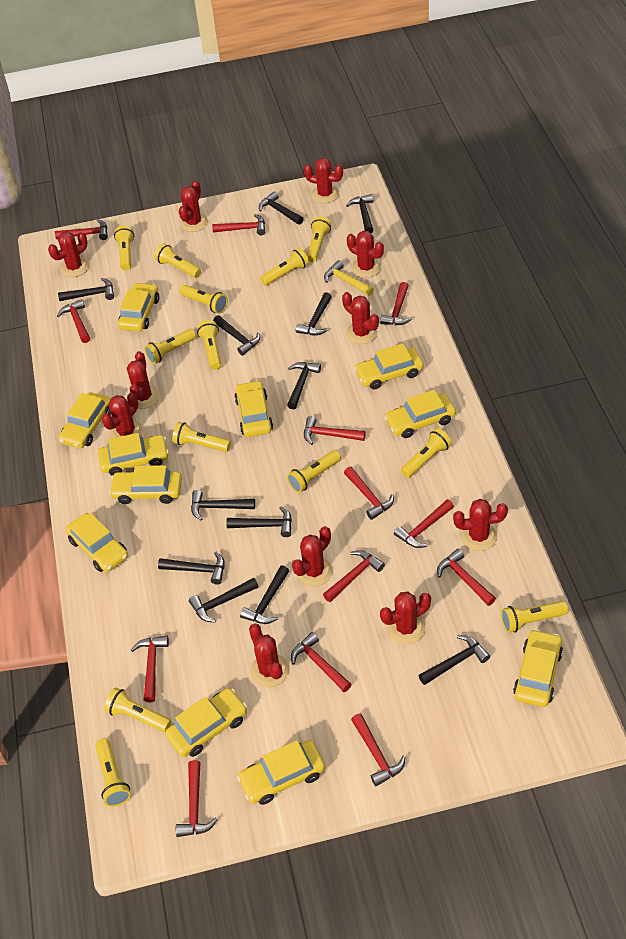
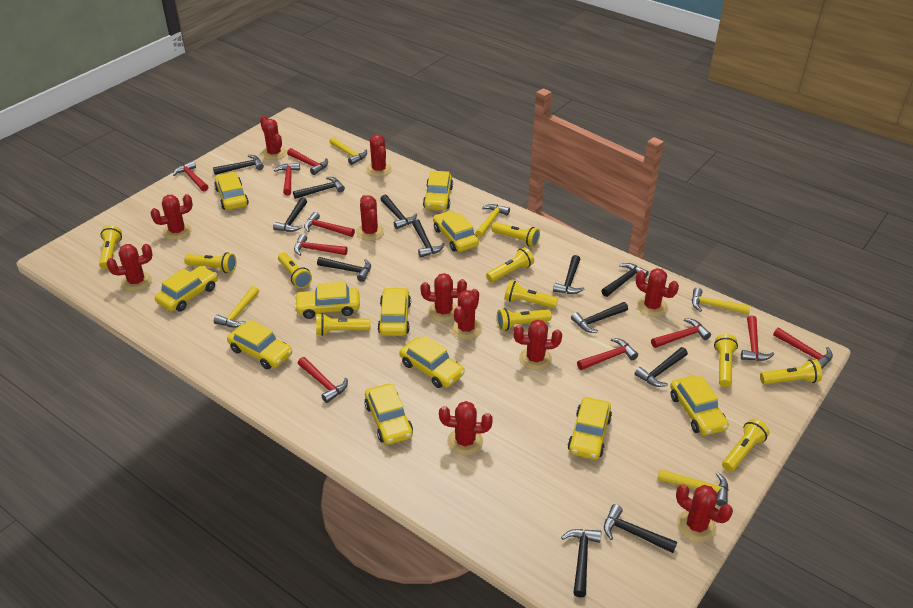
red hammer: [55,219,108,240] [57,299,90,343] [131,636,169,703] [176,760,217,837] [212,214,265,235] [291,632,352,692] [304,416,366,445] [323,550,385,602] [344,467,394,520] [351,713,406,786] [380,282,412,325] [394,499,454,548] [437,549,496,606] = 13 -> [173,161,208,191] [274,163,300,196] [287,148,328,175] [294,234,348,256] [298,357,348,403] [304,212,355,237] [577,338,638,370] [651,318,711,348] [741,316,774,361] [773,328,833,369] = 10
yellow flashlight: [95,738,131,807] [104,688,172,732] [114,225,134,270] [144,329,196,364] [154,243,201,278] [172,422,231,452] [180,285,228,314] [197,320,221,370] [260,248,309,286] [287,450,341,493] [307,216,331,262] [401,428,452,478] [501,601,568,633] = 13 -> [99,225,122,269] [184,252,236,273] [278,252,312,288] [316,313,371,336] [486,247,534,282] [491,222,540,247] [497,308,552,331] [504,280,558,308] [714,334,738,387] [722,419,769,472] [760,360,822,384] = 11
yellow hammer: [324,260,374,296] = 1 -> [214,286,259,328] [329,137,367,165] [475,204,510,238] [657,469,729,506] [692,287,751,314] = 5

